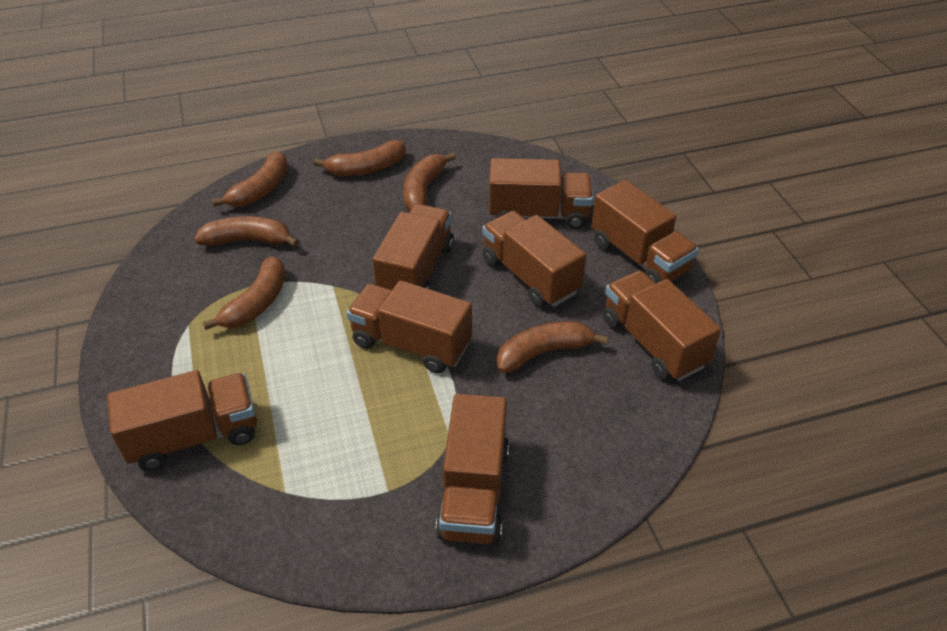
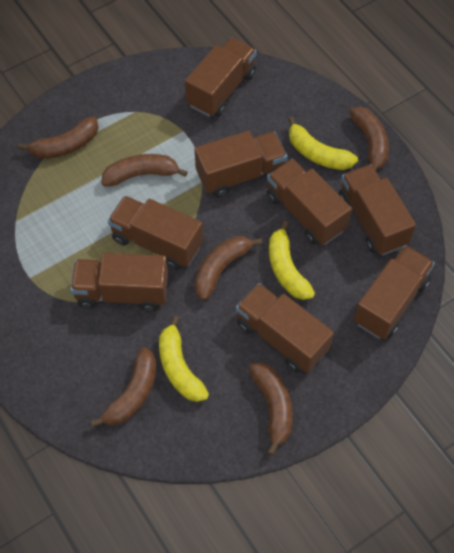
yellow banana: none = 0 -> [159,316,209,402] [269,221,315,300] [288,117,358,170] = 3

